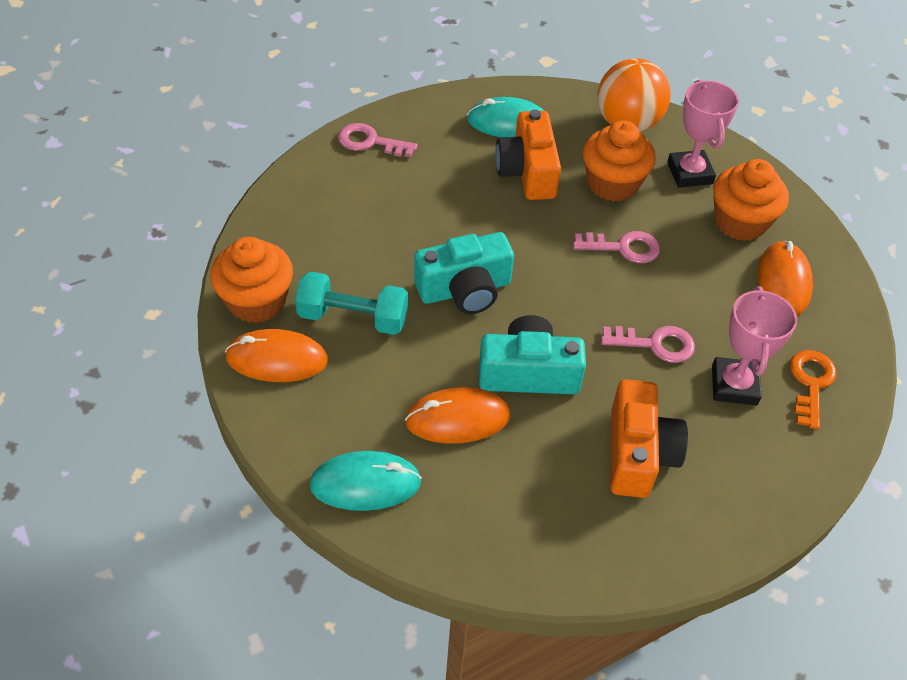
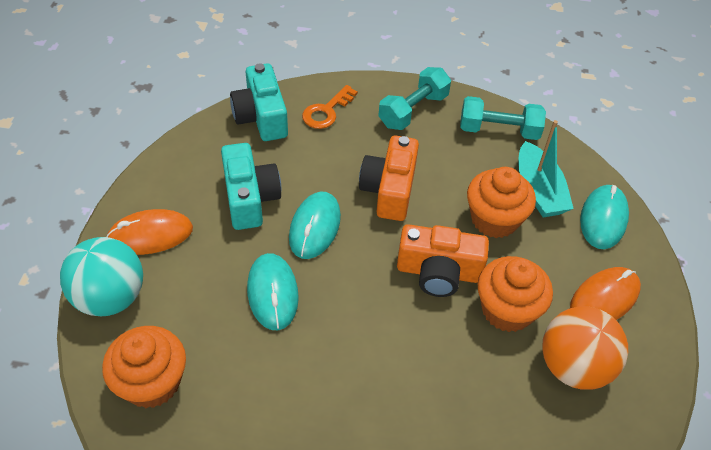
orange mouse: [225,329,328,382] [405,387,510,444] [758,241,813,315] = 3 -> [106,209,193,255] [570,267,641,320] = 2
pink key: [338,123,417,157] [573,231,660,263] [601,326,695,363] = 3 -> none = 0
pink trophy: [667,80,739,188] [712,286,797,406] = 2 -> none = 0
turquoise ball: none = 0 -> [60,237,143,316] = 1
turquoise boat: none = 0 -> [518,120,574,217] = 1
turquoise dumbbell: [295,271,408,335] = 1 -> [378,67,451,130] [460,96,546,140] = 2
turquoise mouse: [309,451,422,511] [467,97,544,137] = 2 -> [247,253,299,330] [289,192,341,259] [580,185,629,249] = 3

